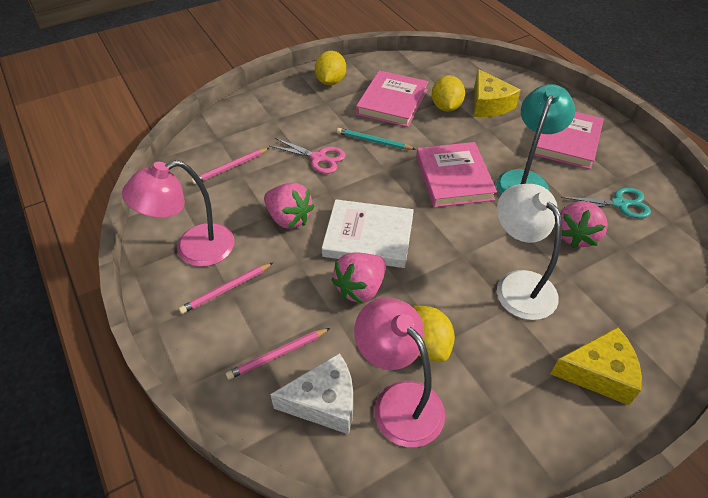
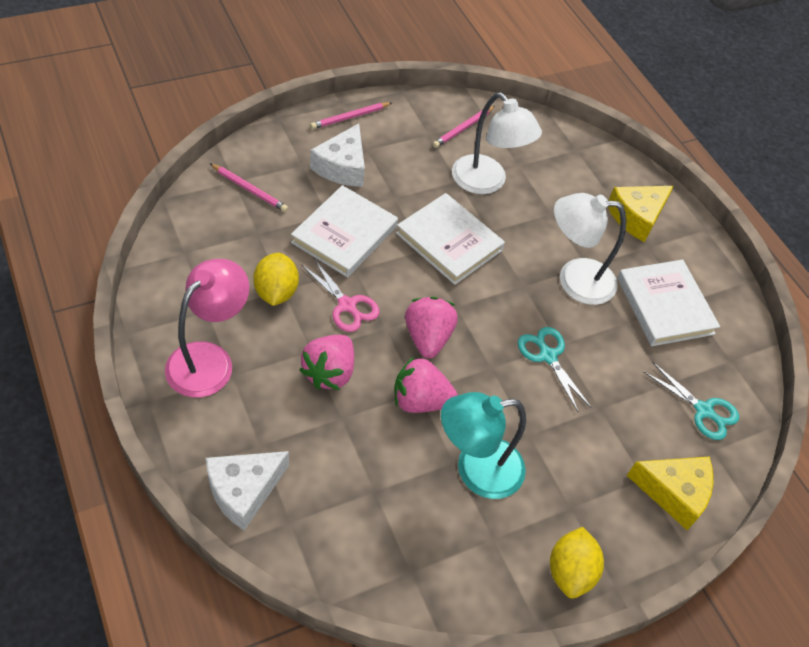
pink book: [356,70,429,127] [416,142,497,207] [534,112,604,170] = 3 -> none = 0
pink lamp: [122,160,235,267] [354,297,445,447] = 2 -> [165,259,250,398] = 1
turquoise pencil: [337,128,416,150] = 1 -> none = 0
turquoise scissors: [561,188,651,219] = 1 -> [518,327,591,412] [644,362,739,440] = 2
white book: [322,199,414,268] = 1 -> [291,185,398,278] [396,193,505,285] [617,260,720,346] = 3
white cheese: [270,353,353,434] = 1 -> [206,451,289,531] [310,123,365,187] = 2
white lamp: [497,184,562,320] = 1 -> [452,92,542,194] [554,193,626,305] = 2
yellow lemon: [315,51,346,85] [413,305,455,362] [432,75,465,112] = 3 -> [253,253,299,306] [550,527,604,598] = 2

